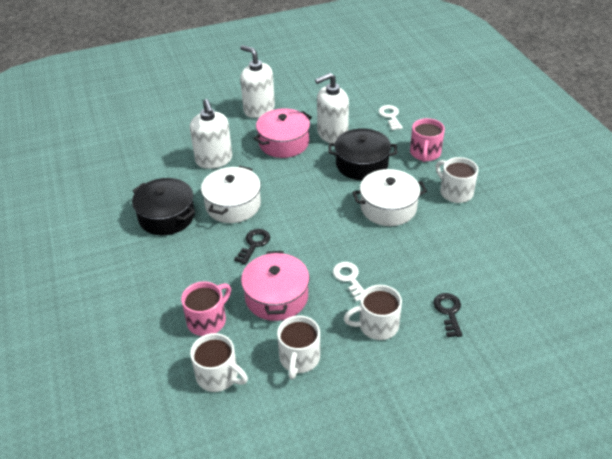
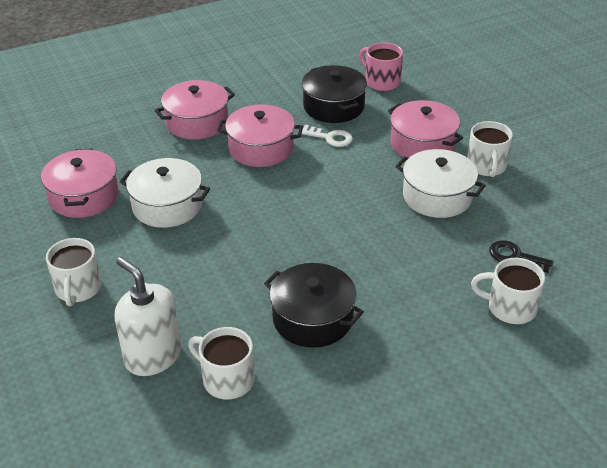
black key: [234,229,270,265] [433,293,462,337] = 2 -> [489,240,553,273] = 1
pink mug: [181,281,231,336] [410,118,445,162] = 2 -> [359,42,403,91] = 1
pink pot: [241,251,310,321] [253,108,312,158] = 2 -> [41,148,118,218] [154,80,235,140] [217,105,303,167] [388,100,463,158] = 4
white key: [333,262,364,301] [379,105,403,130] = 2 -> [302,125,353,147] = 1
white soap dispenser: [190,99,232,169] [240,45,275,118] [315,73,349,143] = 3 -> [114,257,181,376] = 1

